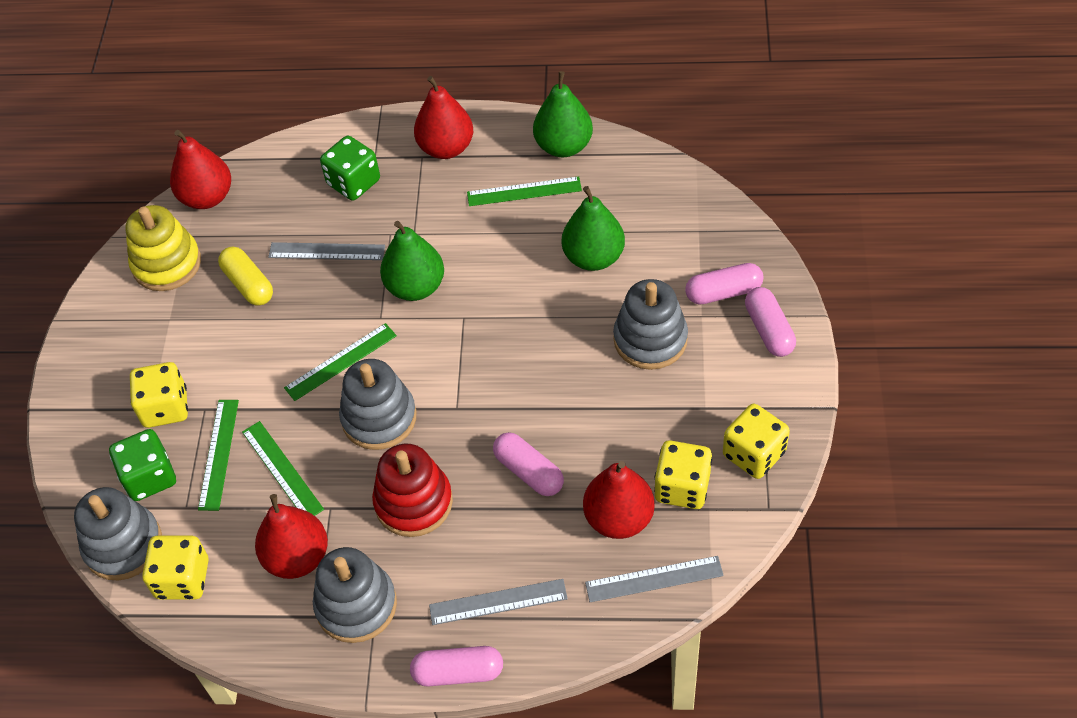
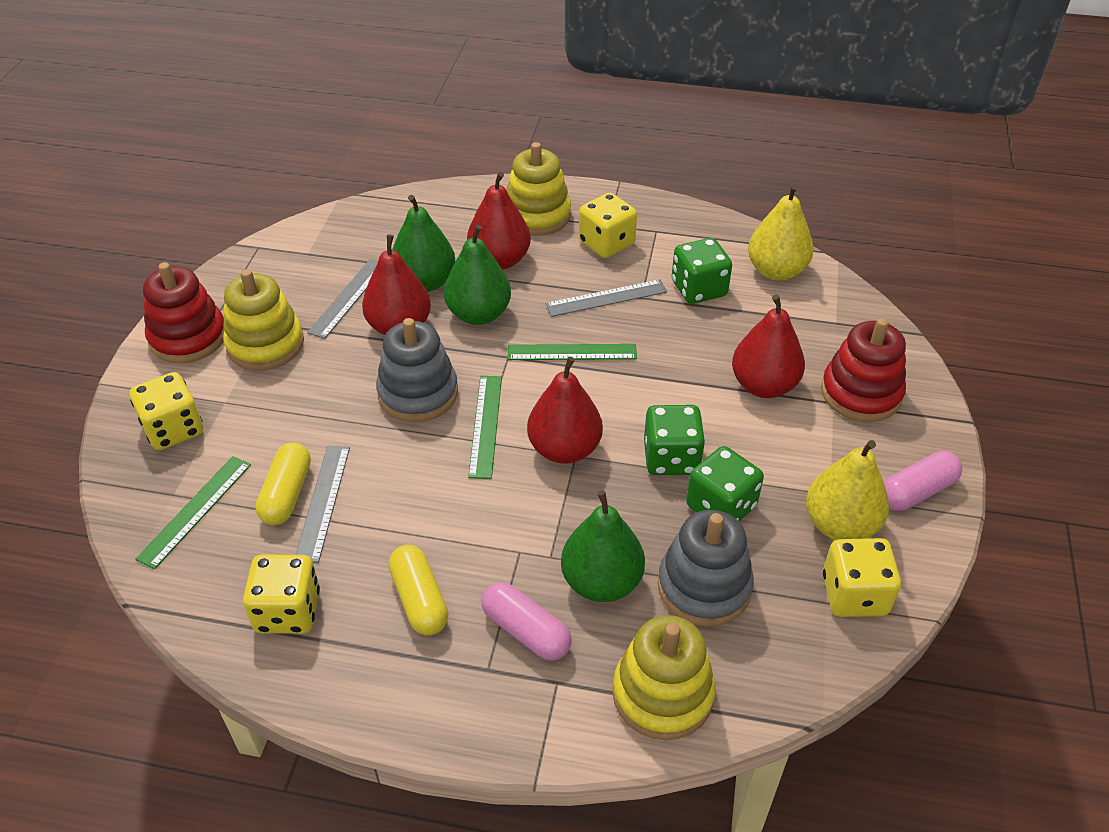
green dice: [109,429,176,501] [320,136,380,201] = 2 -> [644,405,705,475] [672,238,732,304] [686,446,764,521] = 3
green ruler: [198,400,239,511] [242,421,324,516] [284,323,397,401] [467,176,582,206] = 4 -> [135,456,251,569] [468,376,502,479] [508,344,637,360] = 3
grey stacking toy: [74,487,162,581] [313,547,397,643] [339,359,417,450] [613,279,688,370] = 4 -> [376,318,458,422] [658,510,754,626] = 2
pink capsule: [410,646,503,686] [493,432,564,496] [685,263,764,305] [745,287,796,357] = 4 -> [482,582,572,661] [884,451,962,511] = 2
red stacking toy: [372,444,453,537] = 1 -> [143,262,224,363] [821,318,906,422] = 2
yellow capsule: [218,246,273,306] = 1 -> [255,442,311,525] [389,545,448,636] = 2
yellow pear: none = 0 -> [748,184,814,281] [806,440,889,540] = 2
yellow stacking toy: [125,205,201,291] = 1 -> [223,269,304,371] [506,142,571,236] [613,615,716,740] = 3

